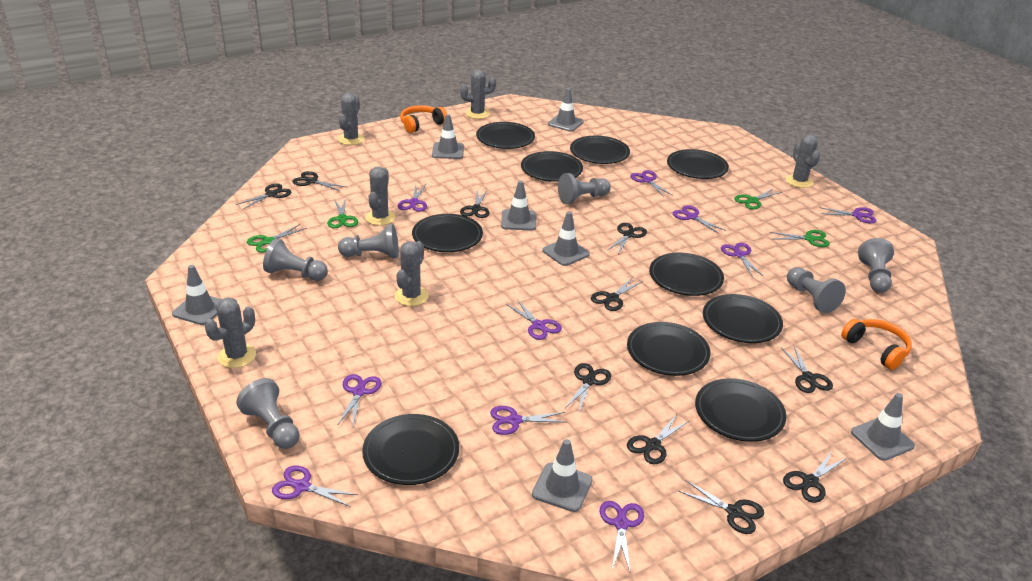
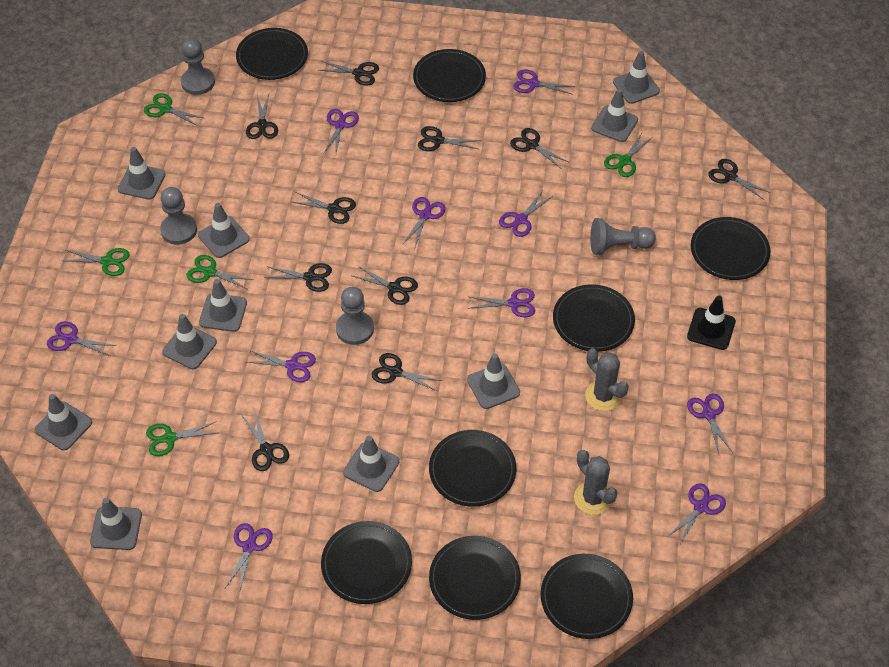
black plate: [362,414,459,485] [412,214,483,252] [476,122,535,149] [521,151,583,182] [570,136,630,164] [627,322,711,376] [649,253,724,296] [667,149,729,179] [695,378,787,442] [703,294,783,343] = 10 -> [236,28,308,80] [321,521,412,604] [413,49,486,102] [429,430,516,507] [429,536,521,620] [541,554,633,639] [553,284,635,352] [691,217,771,280] = 8
black traffic cone: none = 0 -> [687,295,736,350] = 1
green scissors: [247,224,307,253] [327,198,358,228] [734,188,782,210] [770,230,830,247] = 4 -> [63,248,130,276] [144,93,203,126] [146,421,217,456] [187,255,254,289] [604,133,653,177] = 5
grey cactus: [205,297,256,368] [338,93,364,145] [365,167,396,225] [395,241,429,306] [460,70,496,119] [786,134,820,188] = 6 -> [574,450,617,515] [585,349,629,411] = 2
grey pawn: [236,378,299,449] [263,238,328,281] [338,224,399,259] [558,173,611,204] [787,267,846,313] [858,238,894,293] = 6 -> [160,187,197,245] [181,38,215,95] [336,287,374,345] [590,218,656,255] = 4
grey traffic cone: [172,265,221,325] [432,114,464,159] [501,181,536,231] [532,439,592,512] [542,211,590,266] [548,88,584,132] [851,393,915,461] = 7 -> [35,394,92,450] [90,498,142,550] [118,147,165,200] [162,314,217,369] [198,203,250,258] [199,279,247,332] [343,436,399,492] [467,354,520,409] [591,89,638,142] [613,51,660,104] = 10
orange headphones: [400,105,447,133] [841,319,912,370] = 2 -> none = 0

